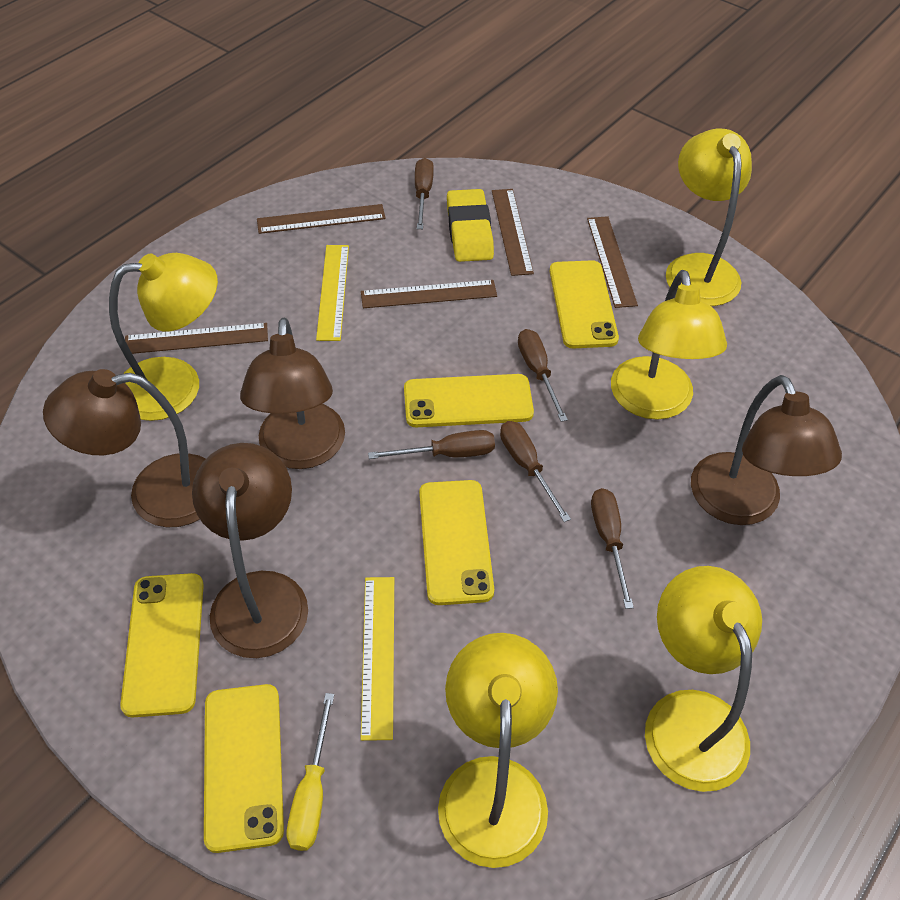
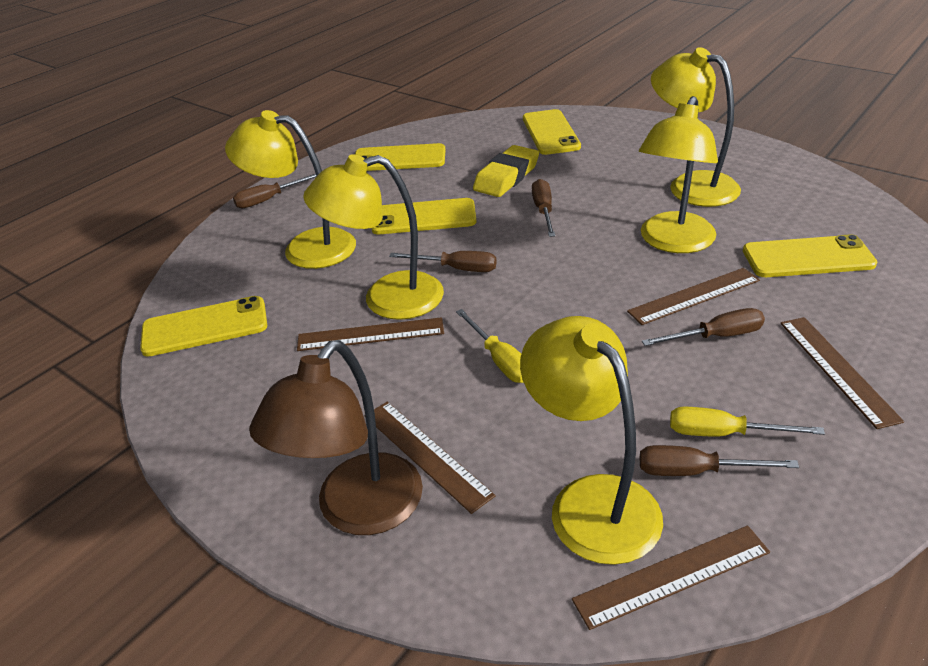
brown lamp: [43,369,206,527] [192,443,308,658] [240,318,345,469] [691,375,842,525] = 4 -> [249,340,423,535] = 1
yellow ruler: [316,245,349,341] [361,577,394,741] = 2 -> none = 0
yellow screwdriver: [286,693,334,851] = 1 -> [456,309,524,383] [670,406,825,437] = 2

